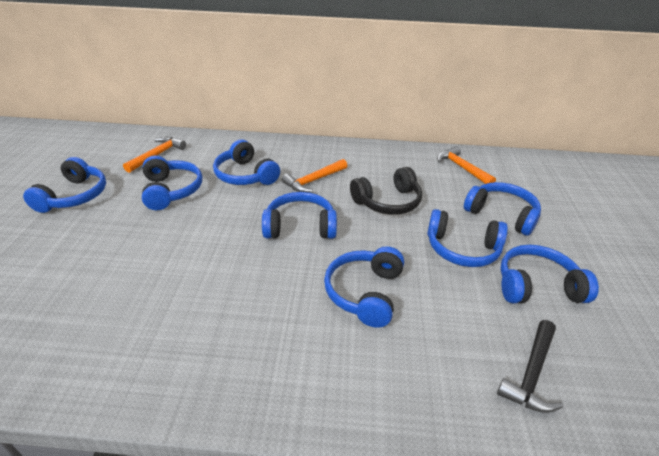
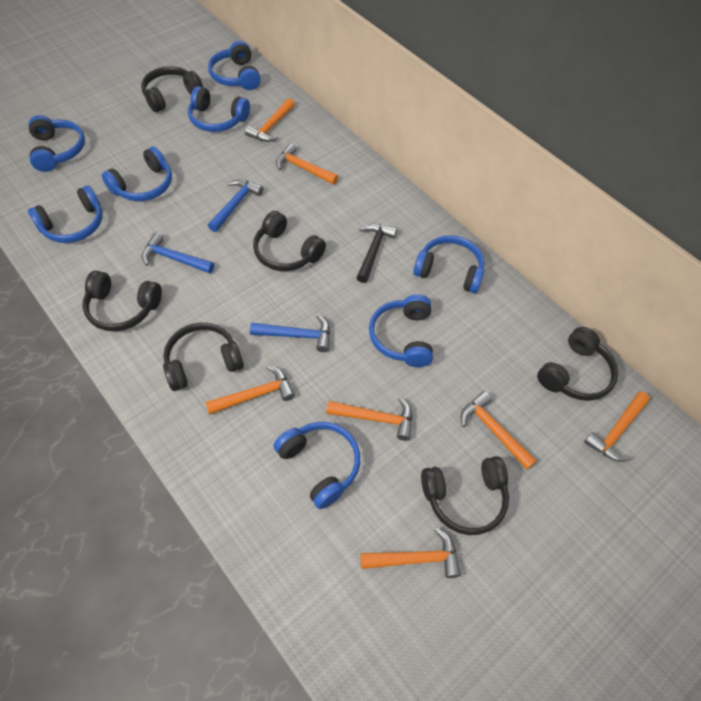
black headphones: [350,167,422,215] = 1 -> [82,271,162,331] [141,66,203,112] [163,323,244,391] [253,211,326,271] [421,456,509,535] [537,327,618,401] = 6
blue hammer: none = 0 -> [141,232,214,274] [208,179,263,232] [250,315,330,352] = 3
orange hammer: [123,137,186,173] [282,159,347,193] [437,146,496,184] = 3 -> [205,365,295,415] [245,98,295,142] [276,143,338,185] [327,397,412,441] [360,528,461,578] [461,391,537,470] [584,392,650,462] = 7

